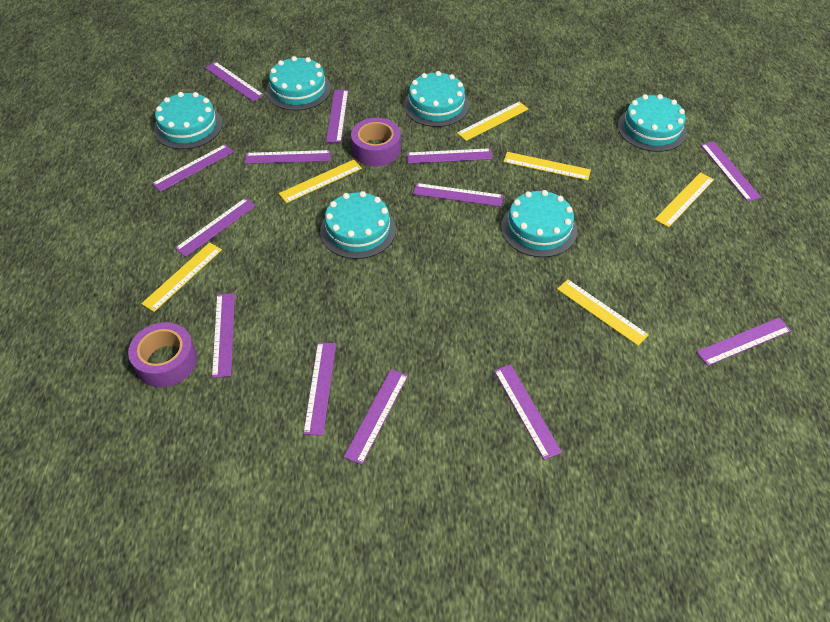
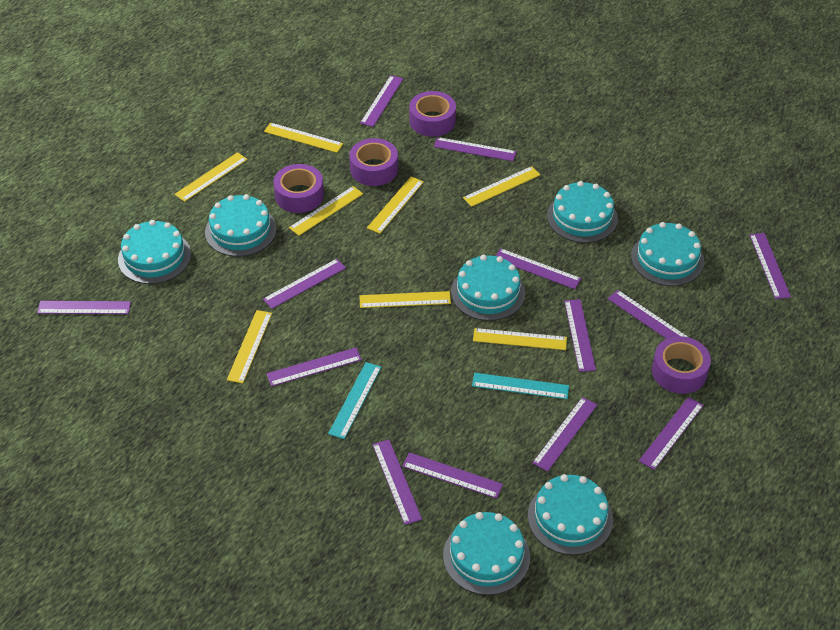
purple tape: [128,322,197,387] [351,118,401,166] = 2 -> [273,164,324,213] [349,138,398,186] [409,91,456,137] [652,336,711,394] = 4
turquoise cake: [154,92,223,149] [266,56,331,111] [320,191,396,259] [404,71,469,127] [501,190,577,257] [618,94,687,152] = 6 -> [118,220,191,284] [205,194,277,257] [443,512,530,595] [451,255,525,321] [528,474,613,555] [547,181,618,243] [631,222,704,286] = 7
turquoise ruler: none = 0 -> [328,362,381,439] [472,373,569,399] = 2
yellow ruler: [141,242,222,312] [279,160,362,203] [457,102,528,141] [503,152,591,180] [557,279,649,346] [655,172,714,227] = 6 -> [175,152,247,202] [227,310,272,384] [264,122,343,153] [289,186,363,236] [359,291,451,308] [367,177,424,234] [463,166,540,207] [473,328,567,350] = 8

